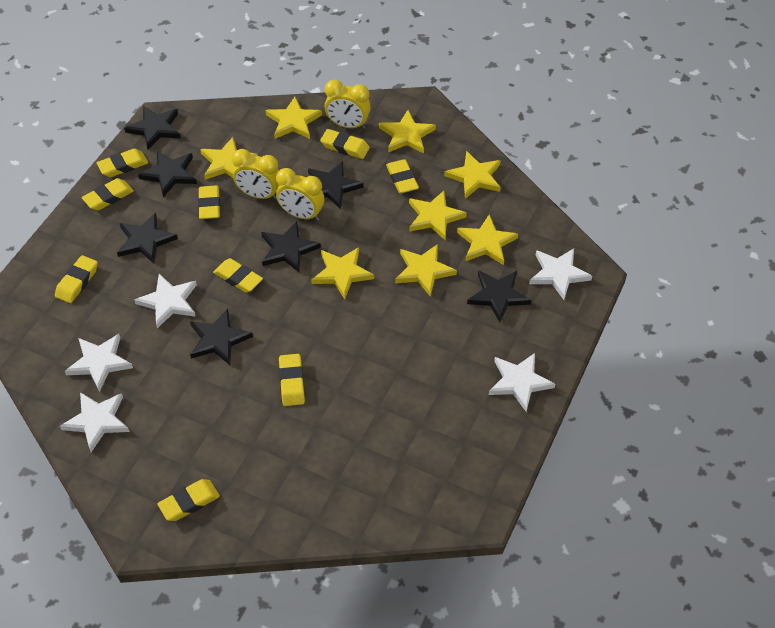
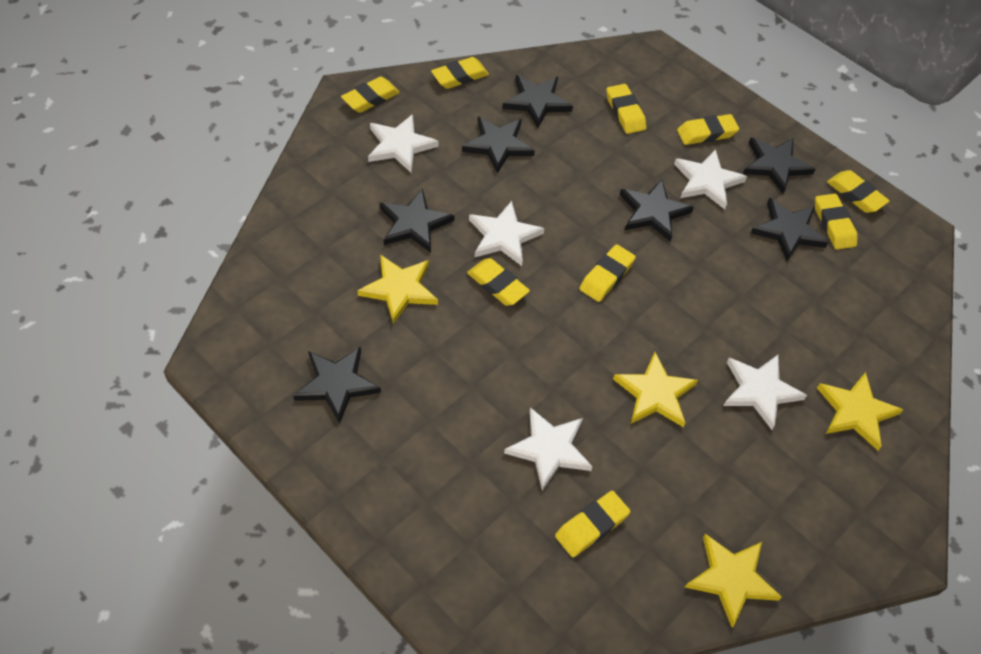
yellow clock: [232,149,279,200] [276,168,324,221] [325,79,371,129] = 3 -> none = 0
yellow star: [200,137,258,180] [266,97,322,139] [311,247,374,299] [379,110,436,153] [395,244,457,297] [409,191,467,240] [444,151,501,199] [457,214,518,265] = 8 -> [357,255,438,324] [613,352,698,427] [685,534,782,627] [817,372,904,450] = 4

